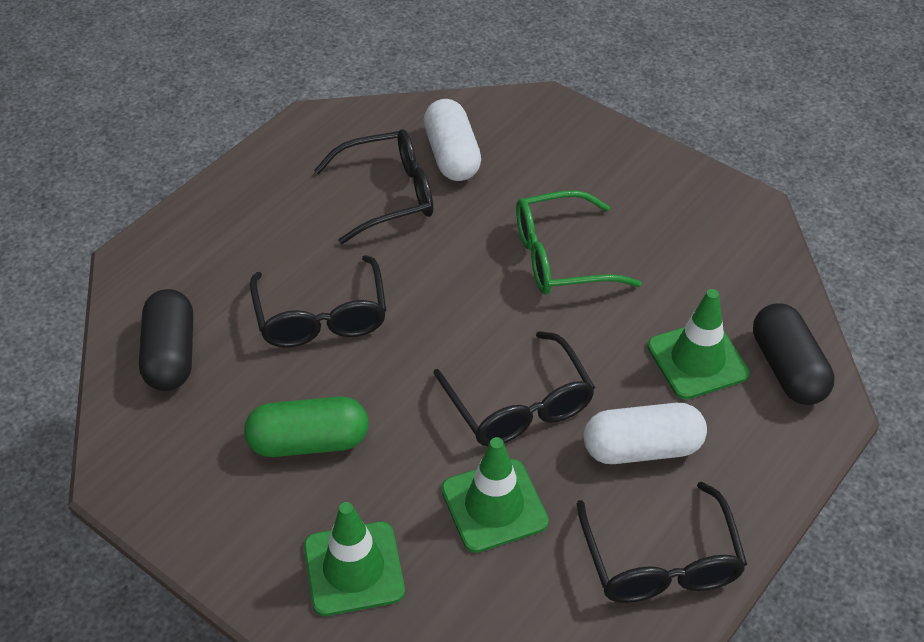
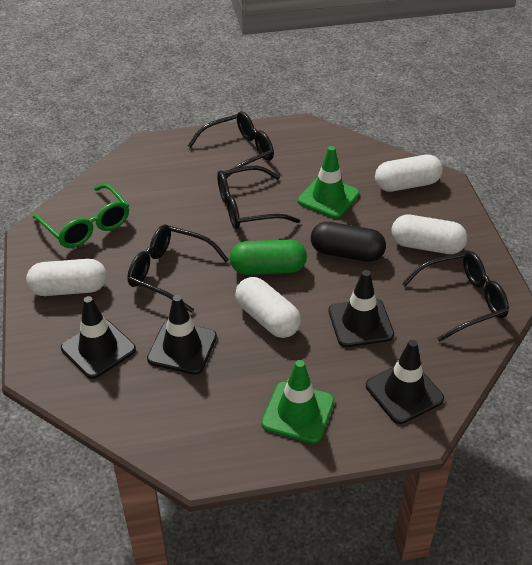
black capsule: [139,289,193,391] [753,303,834,405] = 2 -> [311,222,386,262] = 1
black traffic cone: none = 0 -> [61,296,136,379] [147,295,217,375] [329,270,394,347] [366,340,444,424] = 4
green traffic cone: [304,502,405,616] [441,437,549,553] [647,289,750,399] = 3 -> [261,360,334,444] [298,146,360,218] = 2
white capsule: [424,99,481,181] [584,403,707,464] = 2 -> [26,259,107,296] [235,277,301,338] [375,155,443,192] [392,215,467,254] = 4

